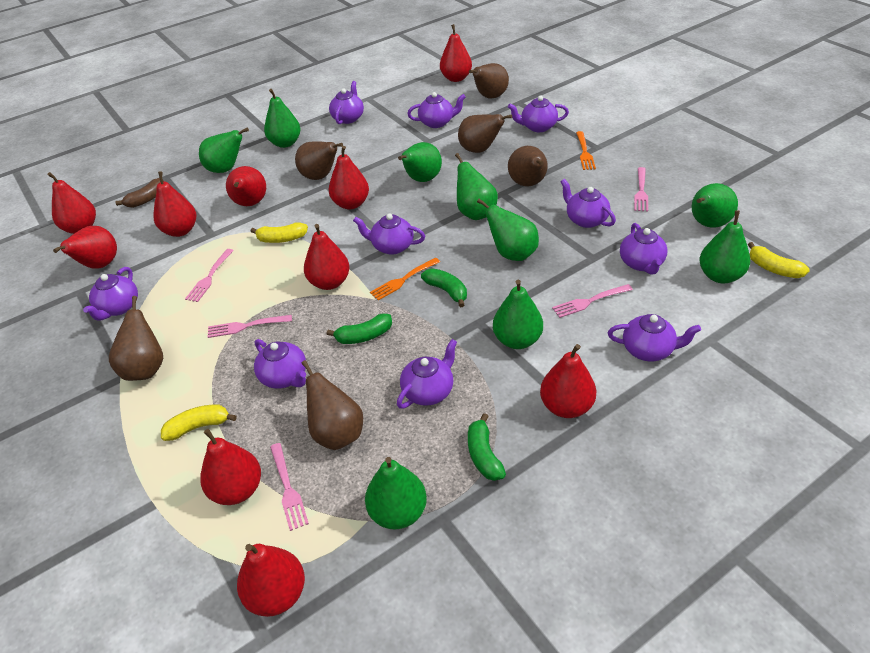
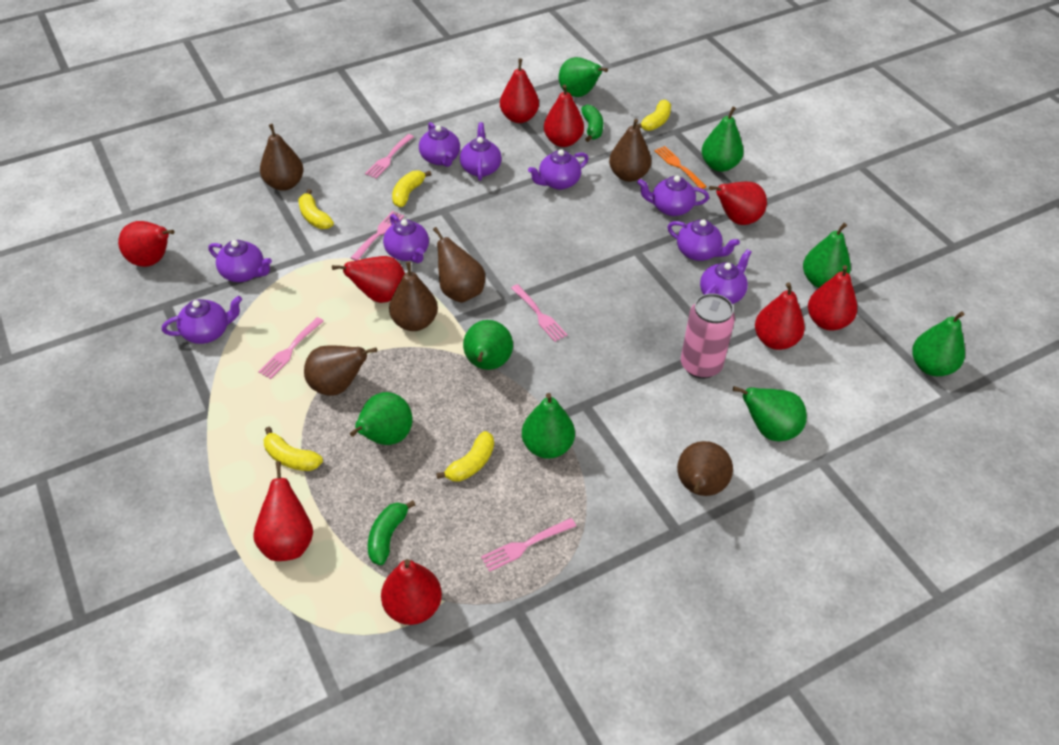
brown banana: [115,178,164,208] = 1 -> none = 0
green banana: [327,313,392,344] [421,268,467,308] [468,413,506,481] = 3 -> [368,500,415,565] [581,105,603,142] = 2
green pear: [199,128,249,173] [264,89,301,148] [365,457,427,529] [398,142,442,182] [455,153,498,220] [477,199,539,261] [493,279,543,349] [692,183,738,228] [700,210,750,283] = 9 -> [350,392,412,445] [463,320,513,370] [522,393,575,459] [559,57,608,97] [702,107,744,172] [733,386,807,441] [803,223,851,288] [912,312,965,376] = 8
orange fork: [370,257,440,301] [576,131,596,170] = 2 -> [654,146,707,189] = 1
pink can: none = 0 -> [681,293,735,379] = 1
purple teapot: [83,267,138,320] [254,339,306,389] [329,81,364,124] [353,213,425,255] [397,339,457,409] [407,92,466,128] [508,96,569,132] [560,179,616,228] [608,314,701,361] [620,223,667,275] = 10 -> [162,296,242,344] [209,240,272,282] [383,214,429,263] [419,122,460,167] [460,122,502,181] [528,149,589,190] [637,176,709,216] [667,219,740,261] [700,249,751,304] = 9
red pear: [47,172,96,234] [53,226,117,269] [153,172,196,237] [200,429,261,505] [226,166,266,206] [237,544,305,617] [304,224,350,290] [329,146,369,209] [440,24,472,82] [540,344,596,418] = 10 -> [118,221,175,267] [253,461,313,561] [332,256,405,303] [381,559,442,625] [500,59,539,123] [544,84,584,147] [709,181,767,225] [755,282,805,350] [808,265,857,331] = 9
yellow banana: [161,405,237,441] [250,222,308,243] [748,242,810,278] = 3 -> [264,427,323,471] [298,189,334,229] [392,170,431,207] [436,431,494,482] [636,99,671,131] = 5

